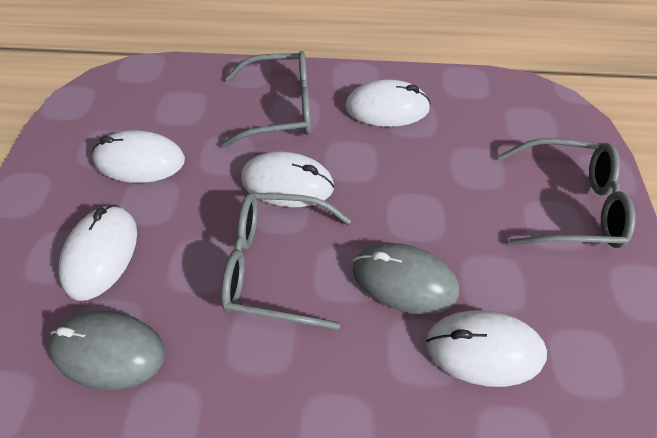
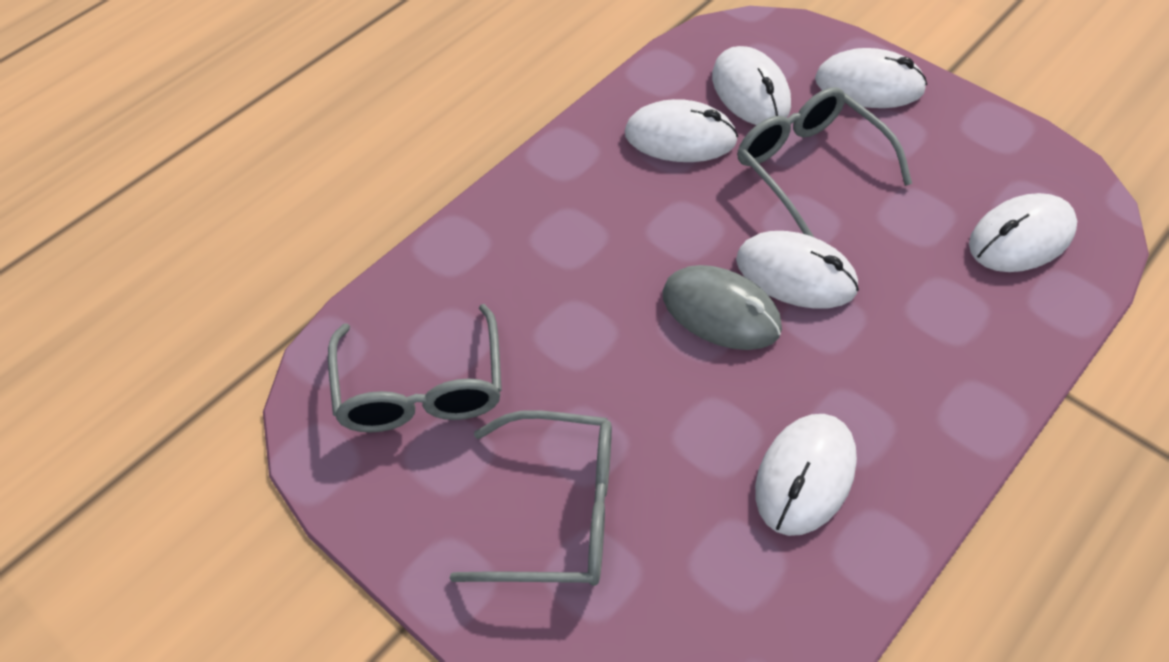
grey mouse: [48,311,165,390] [352,243,459,314] = 2 -> [662,265,782,350] = 1
white mouse: [59,205,137,301] [92,130,185,183] [241,151,334,207] [345,79,431,127] [426,310,547,387] = 5 -> [625,99,738,162] [712,46,791,125] [736,231,859,309] [755,414,857,536] [815,48,927,108] [969,193,1077,272] = 6

